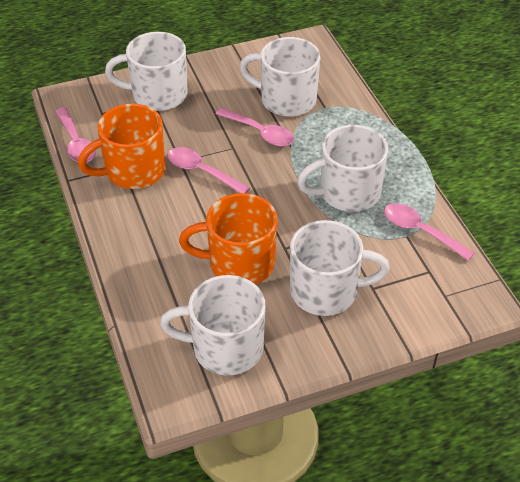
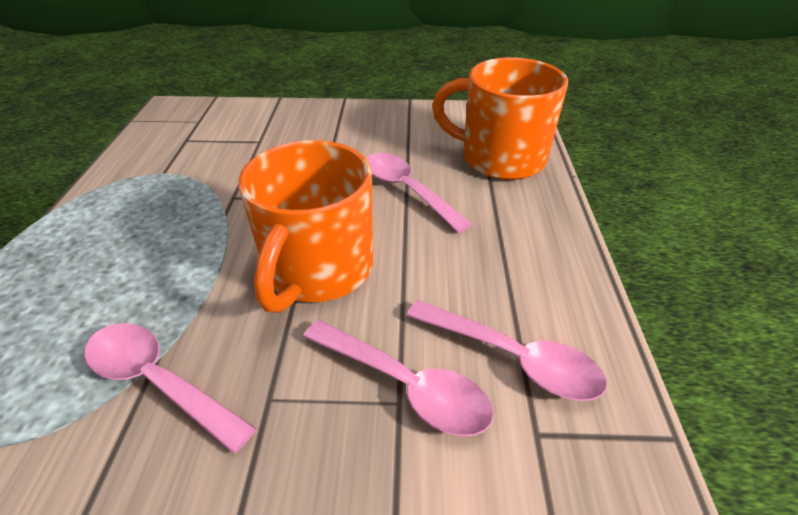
white mug: [105,32,188,111] [160,275,266,375] [239,37,320,117] [290,220,390,316] [297,125,388,212] = 5 -> none = 0

